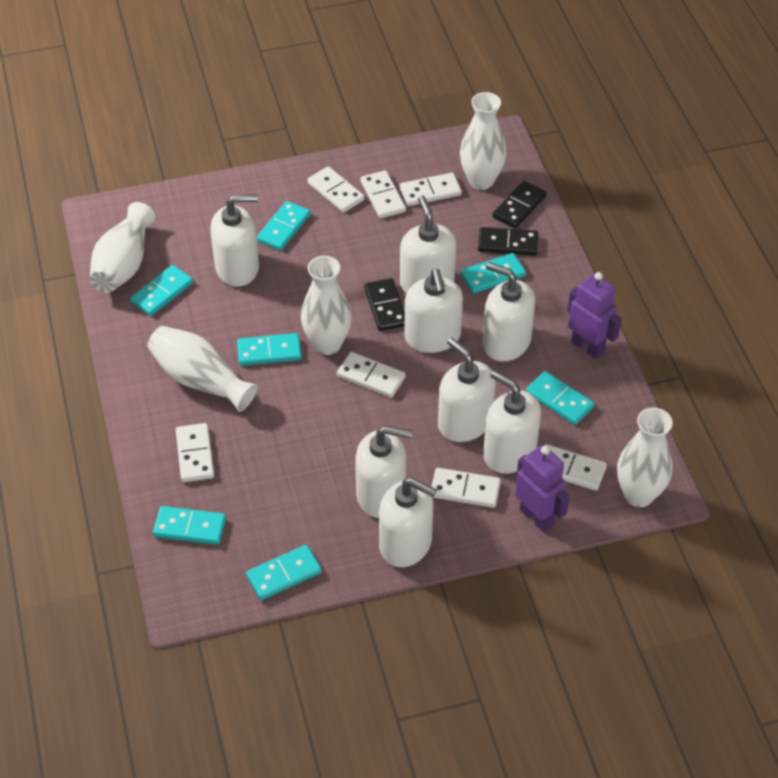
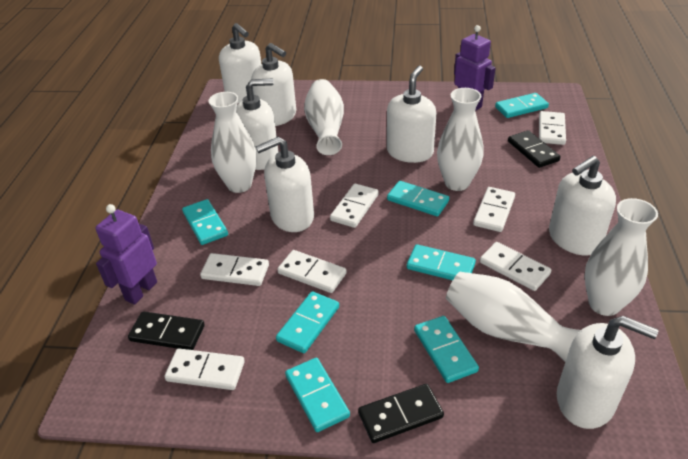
white soap dispenser: [210,194,259,287] [355,426,412,518] [379,477,437,567] [400,195,456,294] [404,269,463,353] [438,338,496,442] [482,262,535,362] [483,370,541,474] = 8 -> [219,23,261,103] [236,79,279,170] [251,43,296,126] [256,137,314,232] [387,66,436,163] [549,156,616,255] [557,316,658,429] = 7

